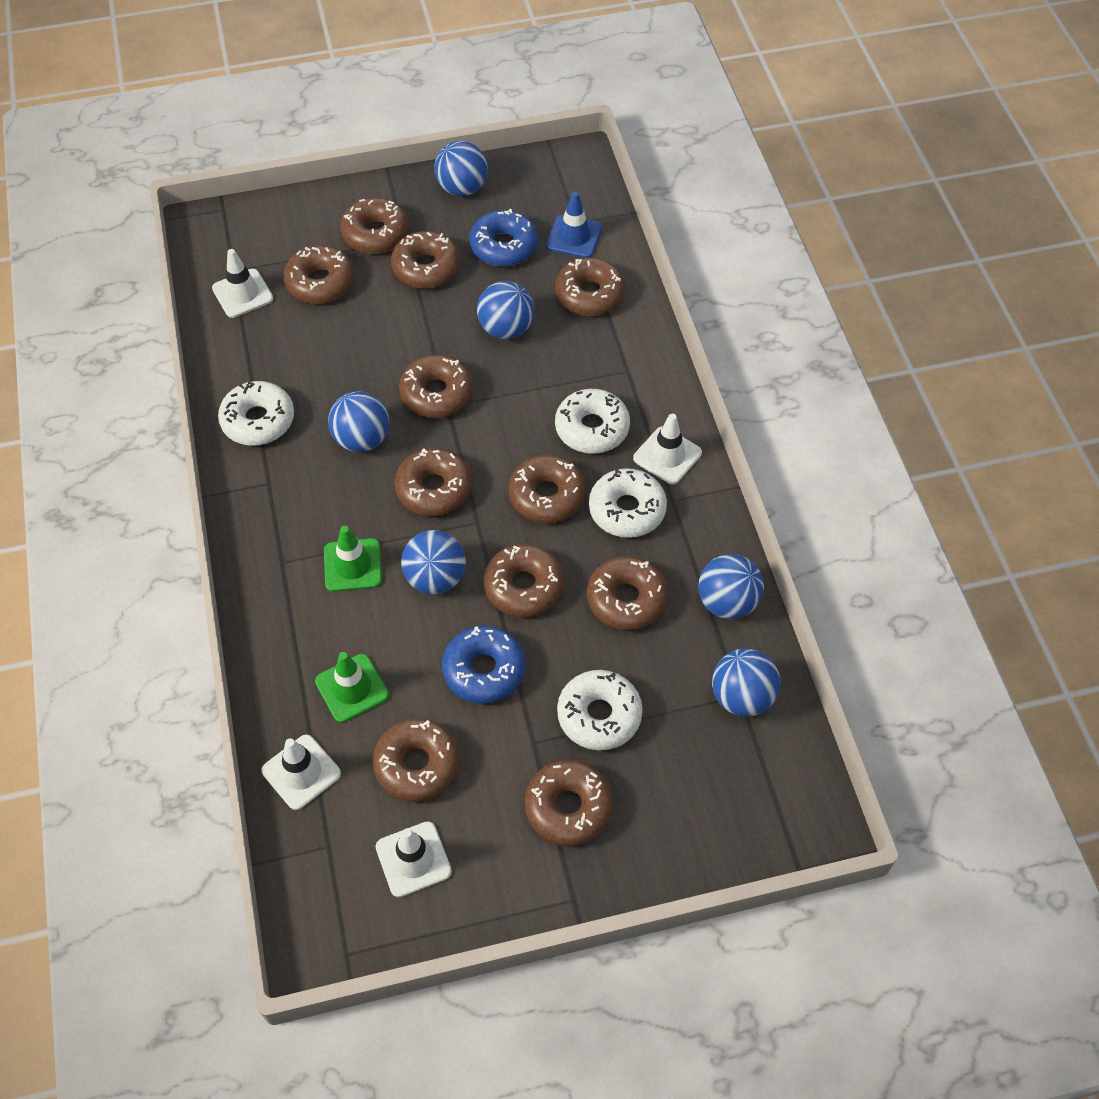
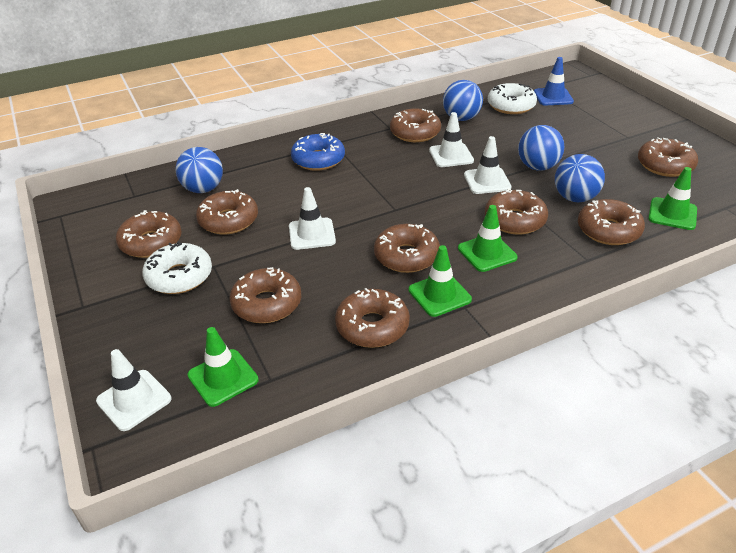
blue ball: [328,391,389,452] [401,530,466,594] [434,141,488,196] [477,281,534,339] [698,554,764,619] [712,649,780,716] = 6 -> [175,147,223,193] [443,80,483,121] [518,125,564,171] [555,154,605,202] = 4
blue donut: [442,626,525,704] [469,209,538,267] = 2 -> [291,133,345,171] = 1
brown donut: [283,245,354,304] [340,198,409,253] [373,718,460,802] [391,231,461,288] [394,448,472,516] [399,355,473,418] [484,544,564,617] [509,455,586,523] [525,760,613,846] [555,257,625,316] [587,556,668,630] = 11 -> [116,210,182,258] [196,189,258,235] [229,267,301,323] [335,288,410,348] [374,224,440,273] [390,109,441,142] [485,188,548,235] [578,199,645,245] [638,138,698,177] = 9
green traffic cone: [315,652,389,723] [324,526,382,592] = 2 -> [187,327,259,407] [409,245,472,317] [458,205,518,272] [648,167,697,230] = 4
white donut: [218,381,294,446] [555,389,630,454] [557,670,643,750] [589,468,667,538] = 4 -> [142,242,212,294] [488,83,537,114] = 2

